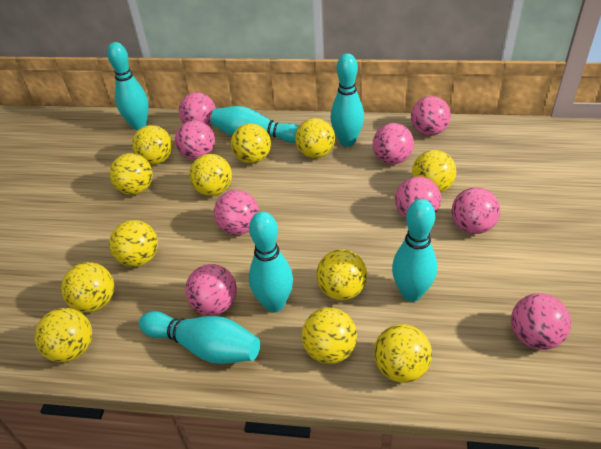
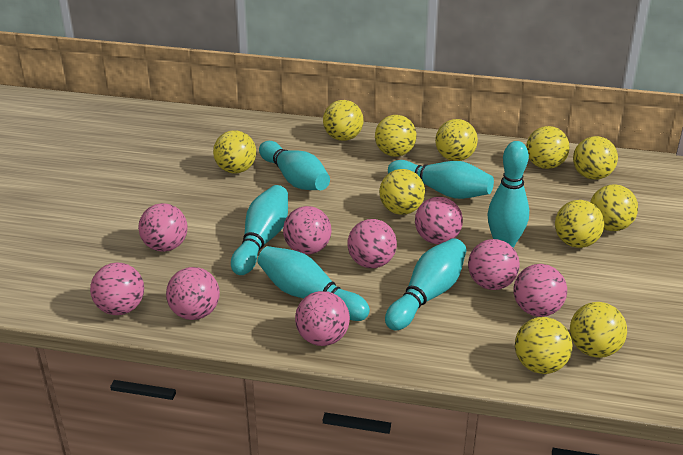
yellow ball: [34,308,92,362] [61,262,114,313] [109,153,153,195] [109,220,158,267] [132,125,172,165] [189,154,232,196] [231,123,271,164] [295,118,335,158] [302,308,357,364] [316,249,367,300] [374,324,432,383] [412,150,456,192] = 12 -> [213,131,256,173] [323,100,364,141] [375,115,416,157] [379,169,425,215] [435,119,478,161] [515,317,572,374] [526,126,570,169] [555,200,604,248] [570,302,627,358] [573,136,618,180] [590,184,638,231] = 11

